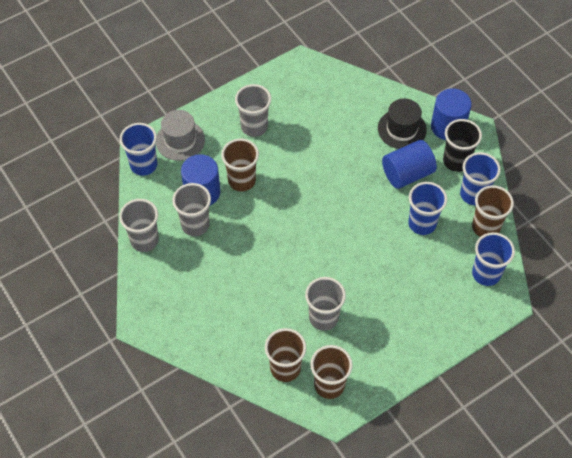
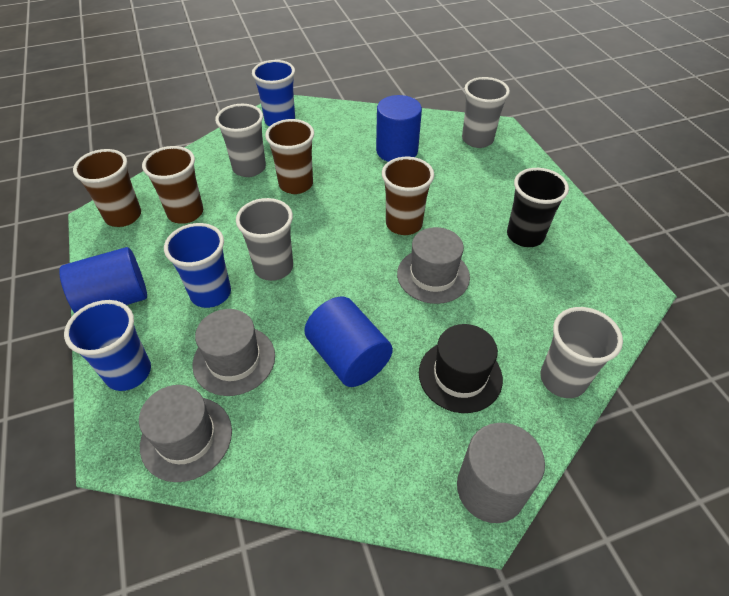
blue cup: [120,123,157,176] [408,182,447,235] [460,152,501,205] [472,232,515,286] = 4 -> [64,300,151,391] [164,223,231,308] [252,60,295,127] = 3
grey cylinder: none = 0 -> [457,423,545,523] = 1
grey hat: [156,110,205,161] = 1 -> [139,385,232,482] [192,309,275,396] [397,227,470,304] = 3

